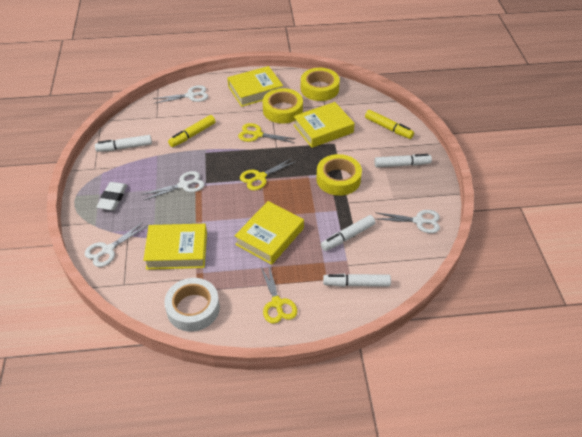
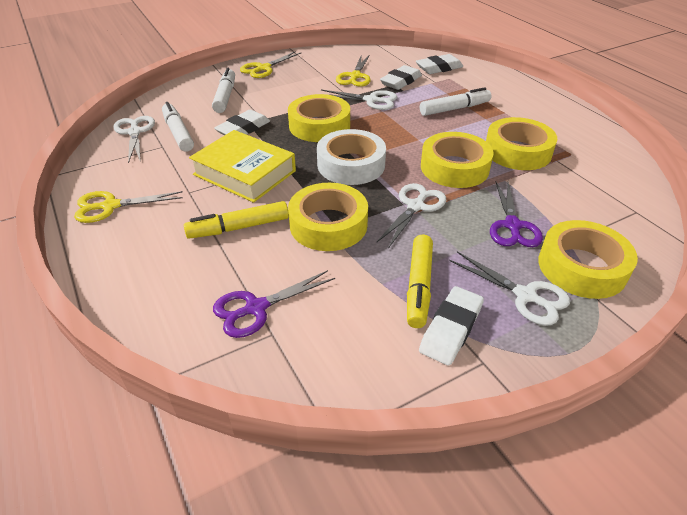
purple scissors: none = 0 -> [213,270,335,338] [490,182,543,247] = 2
white eraser: [96,182,127,211] = 1 -> [214,110,270,135] [380,65,422,90] [416,54,463,74] [419,286,484,366] = 4
white marker: [95,135,152,152] [321,215,375,251] [323,273,391,287] [374,154,432,168] = 4 -> [162,102,194,152] [212,68,235,113] [420,87,491,116] = 3
yellow book: [143,224,207,270] [227,66,283,107] [235,201,304,265] [293,102,355,148] = 4 -> [189,130,296,203] = 1
yellow tape: [263,88,303,124] [301,68,340,101] [316,154,362,196] = 3 -> [288,94,350,142] [288,183,368,251] [421,132,494,188] [486,117,557,170] [538,220,638,299] = 5

